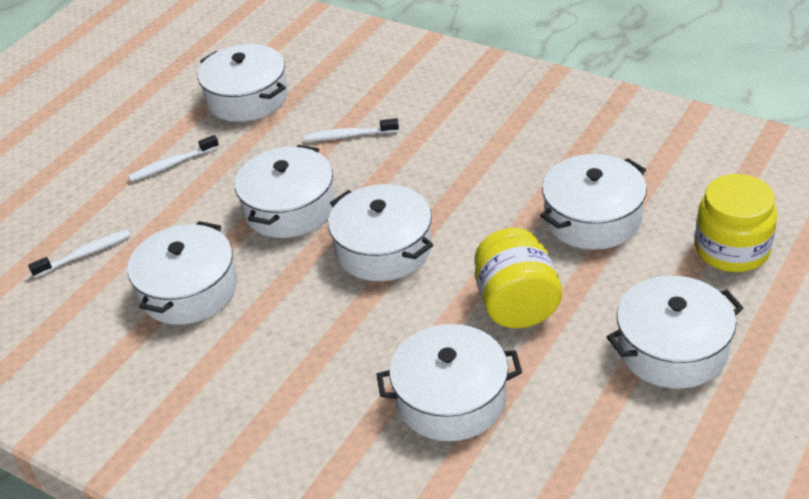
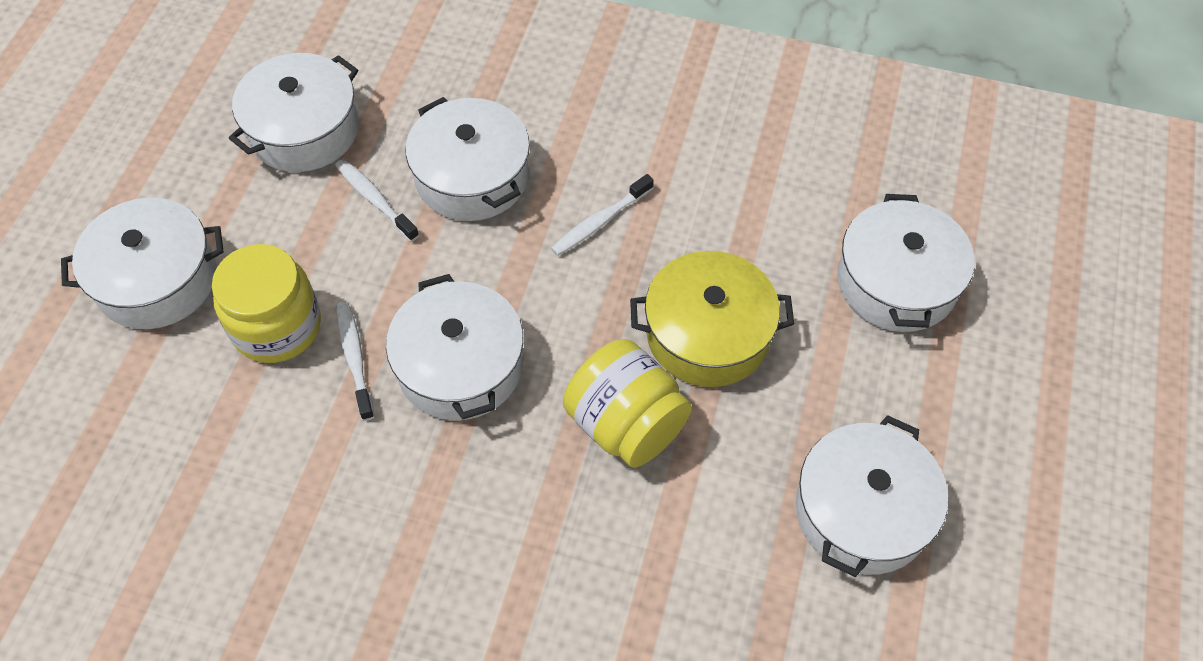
white pot: [127,221,237,325] [198,44,288,122] [235,145,335,238] [328,184,433,281] [376,324,522,441] [540,154,647,250] [607,276,743,389] = 7 -> [61,198,224,329] [229,53,359,172] [386,274,523,420] [405,97,530,221] [796,415,948,577] [837,194,975,332] = 6
yellow pot: none = 0 -> [630,251,794,387] = 1

